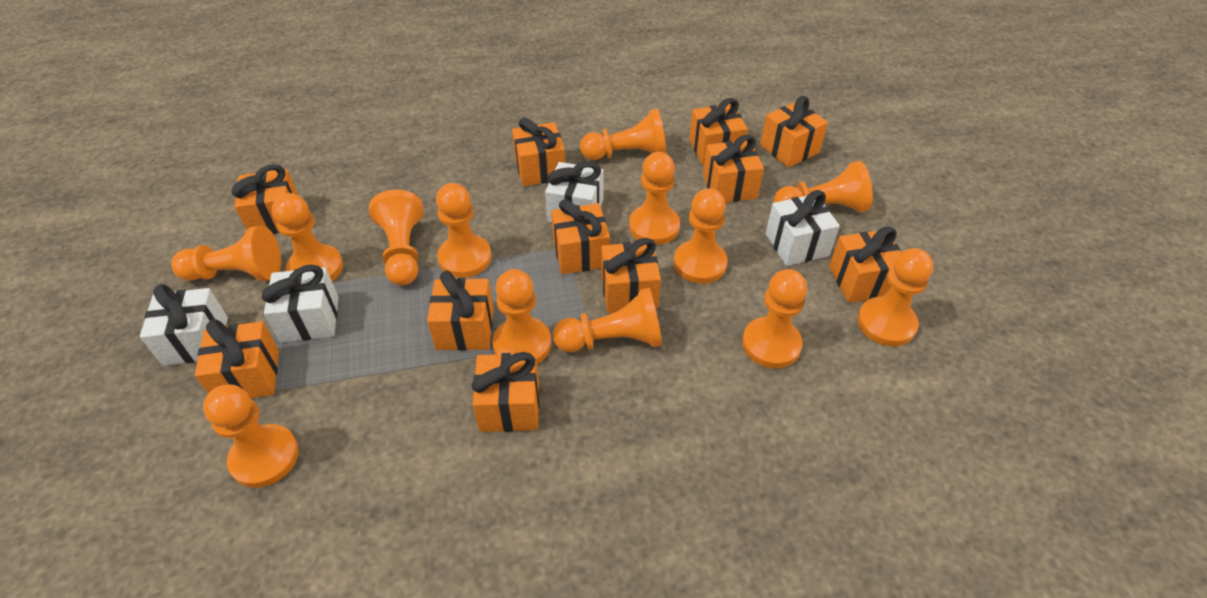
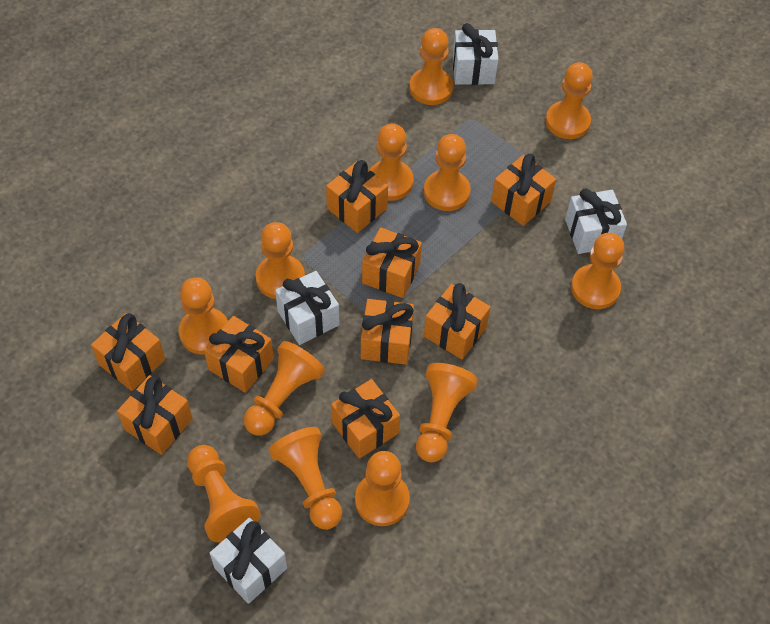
orange gift: [195,319,279,398] [232,164,298,234] [427,271,494,351] [471,352,539,432] [512,118,565,186] [551,199,610,274] [601,238,661,313] [689,98,748,165] [703,135,764,203] [760,96,828,167] [829,226,901,303] = 11 -> [91,313,165,391] [117,375,193,455] [204,316,274,393] [326,160,388,233] [331,379,400,459] [361,299,414,365] [362,227,422,298] [424,283,491,359] [491,154,556,226] = 9
orange pawn: [171,226,281,281] [203,385,299,488] [272,193,343,281] [369,190,423,285] [436,183,492,278] [492,269,551,364] [553,288,662,352] [580,109,667,160] [629,152,680,245] [674,188,728,284] [742,269,807,368] [774,161,873,213] [858,248,933,346] = 13 -> [179,278,228,355] [187,445,261,542] [244,341,325,436] [256,222,305,299] [269,427,342,530] [355,451,410,526] [369,123,414,201] [409,28,453,105] [416,363,478,462] [424,134,471,211] [546,62,593,139] [571,233,624,309] = 12

